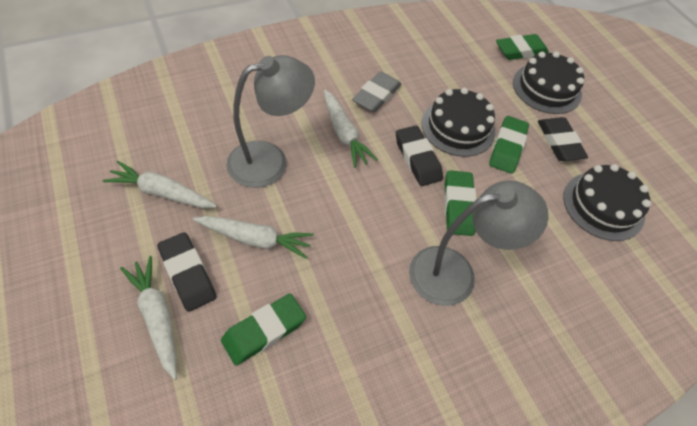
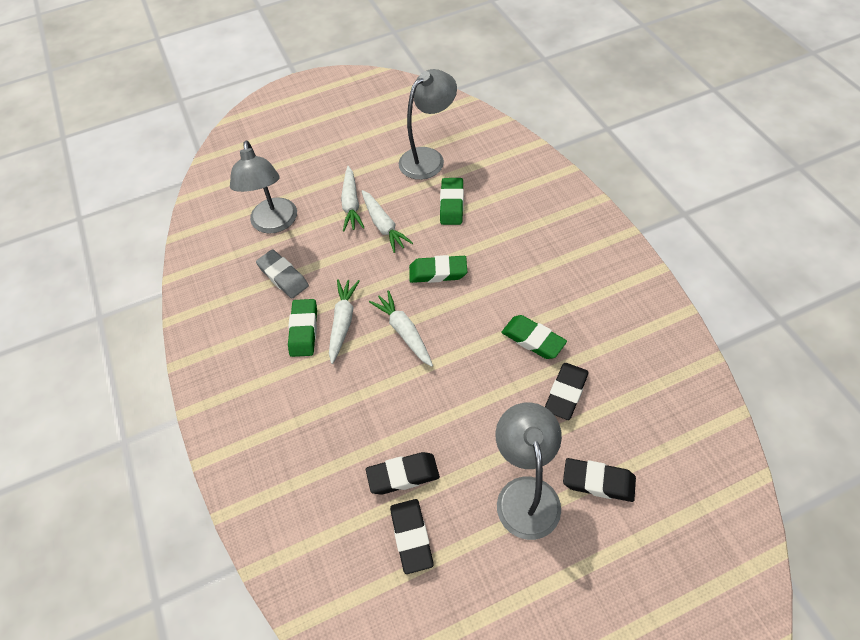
black cake: [421,88,496,157] [513,51,584,114] [563,164,651,241] = 3 -> none = 0
black eraser: [157,232,216,312] [396,126,443,186] [538,117,588,161] = 3 -> [366,452,440,495] [390,499,434,574] [545,363,589,420] [563,458,636,502] = 4
grey lamp: [227,55,315,188] [409,180,549,306] = 2 -> [230,141,297,234] [399,69,457,180] [495,402,562,540] = 3

